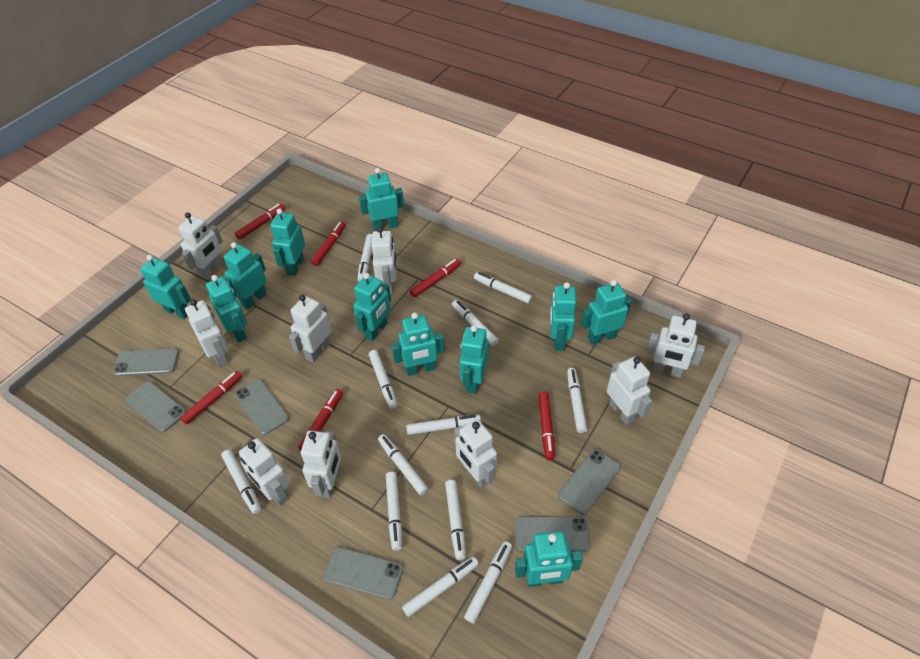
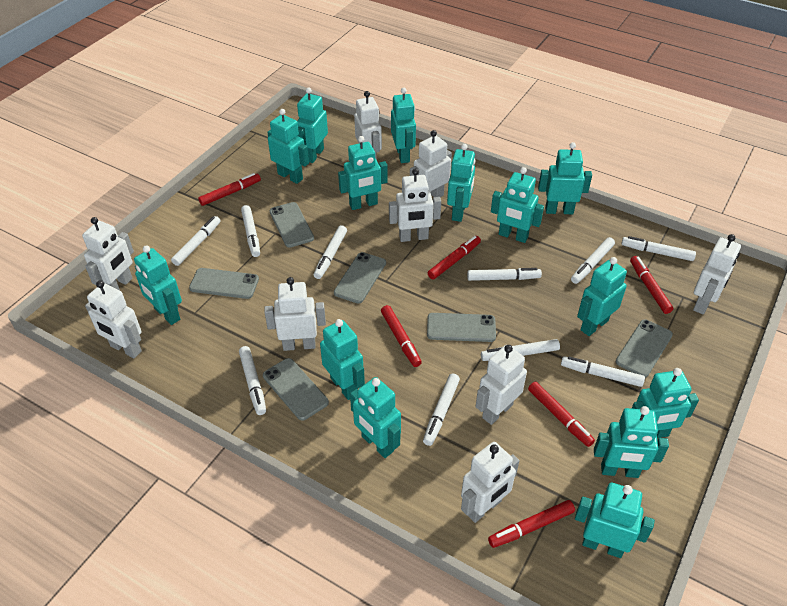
turquoise robot: [140,255,191,319] [206,275,247,342] [224,242,267,310] [270,208,305,276] [353,273,391,341] [359,168,404,231] [392,312,445,376] [459,325,489,394] [515,531,583,587] [550,282,576,351] [581,280,632,345] = 11 -> [134,245,182,325] [267,109,309,184] [297,87,328,163] [320,319,365,400] [338,136,388,210] [350,377,401,458] [391,88,416,163] [447,144,475,222] [491,167,544,243] [538,142,592,214] [575,483,655,558] [577,257,627,336] [594,406,669,478] [632,368,699,438] = 14
white marker: [221,449,261,514] [357,234,372,282] [369,350,397,409] [378,434,428,495] [386,472,402,551] [402,556,479,617] [406,415,481,435] [445,480,466,560] [452,300,499,346] [464,541,512,623] [474,272,532,304] [567,368,587,433] = 12 -> [171,216,221,266] [239,346,266,415] [241,205,260,257] [314,225,347,279] [423,373,460,446] [467,268,542,281] [481,339,560,361] [561,356,645,387] [571,237,615,284] [621,236,696,261] = 10

